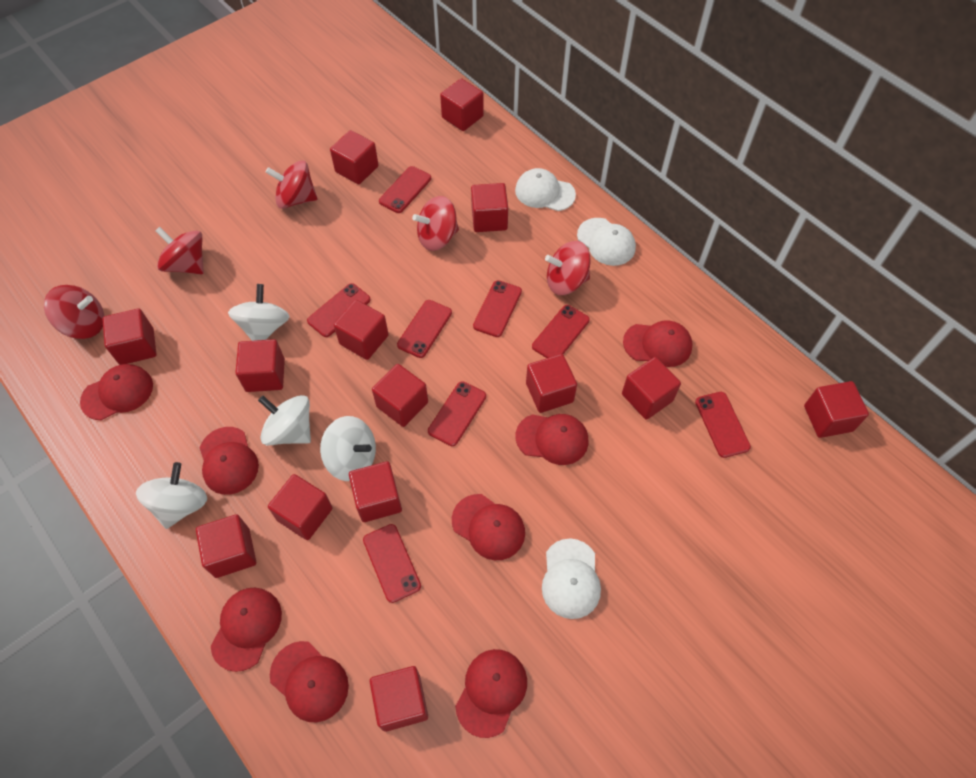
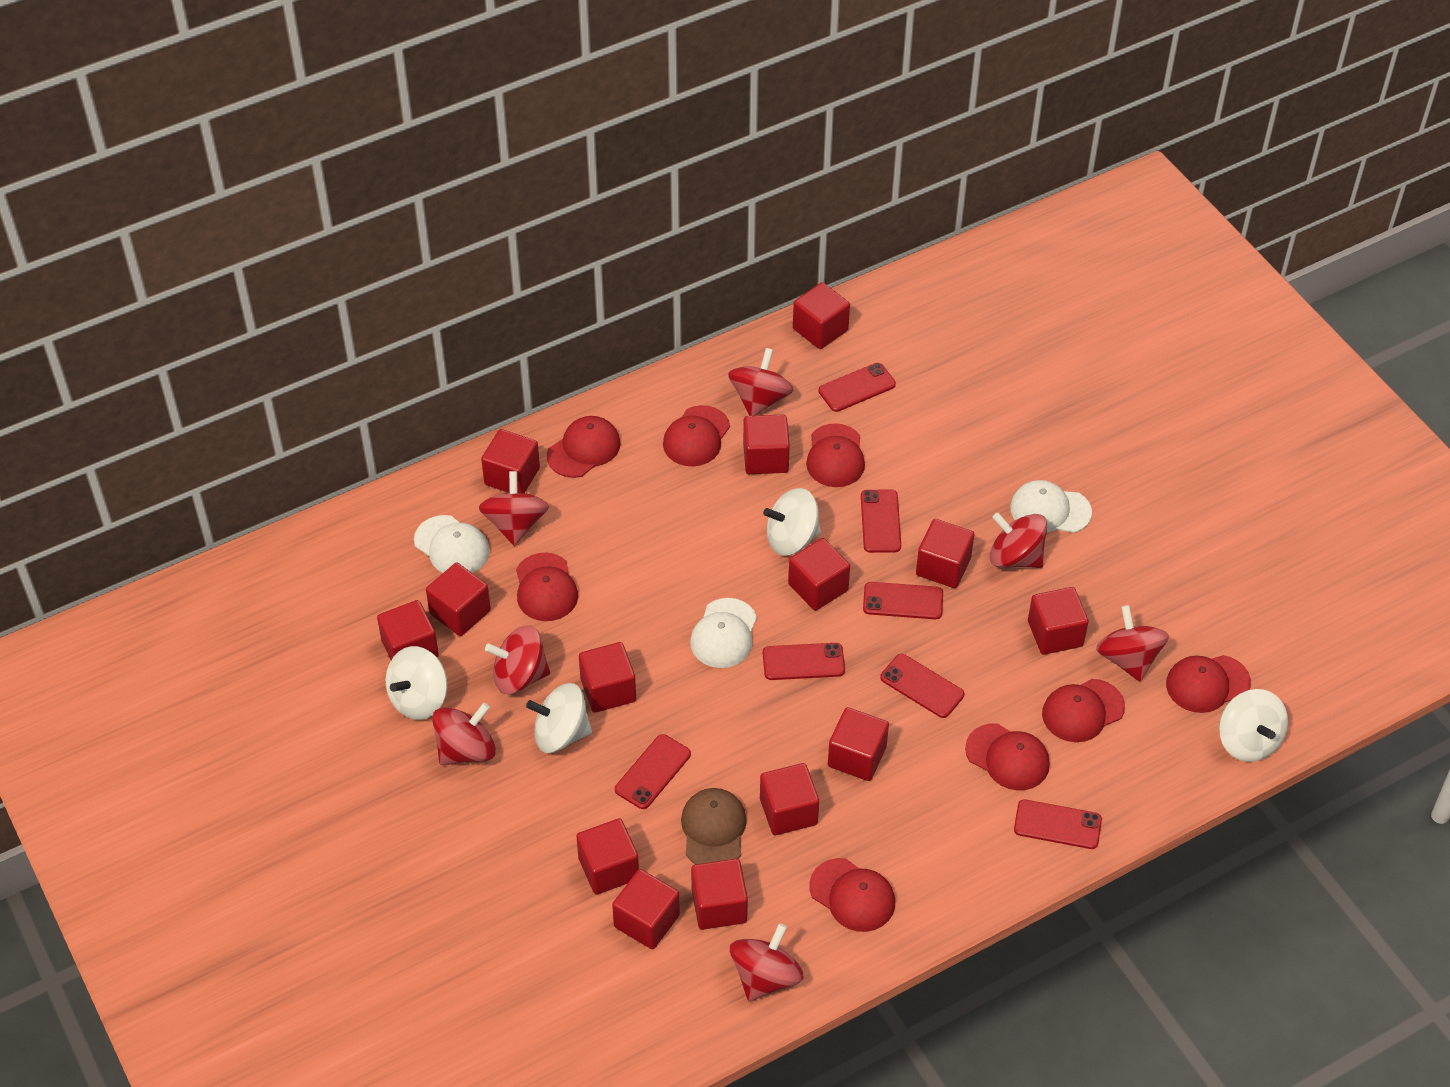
brown cap: none = 0 -> [681,788,747,864] = 1
red phone: [307,283,371,337] [363,524,421,603] [379,166,431,213] [397,300,452,358] [428,381,486,446] [473,280,522,337] [532,305,590,358] [695,392,751,458] = 8 -> [615,734,691,809] [763,643,845,680] [819,363,896,412] [861,490,901,553] [863,582,943,619] [880,654,964,718] [1014,799,1102,849] = 7
red spinning top: [44,285,104,339] [155,227,204,274] [266,160,318,209] [412,196,459,251] [545,241,591,295] = 5 -> [432,703,496,765] [479,471,549,546] [485,625,550,695] [728,348,793,416] [730,923,803,1002] [989,513,1047,568] [1096,605,1169,682] = 7

